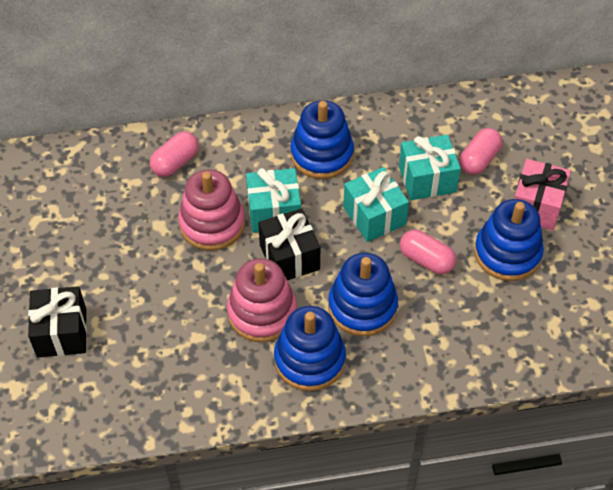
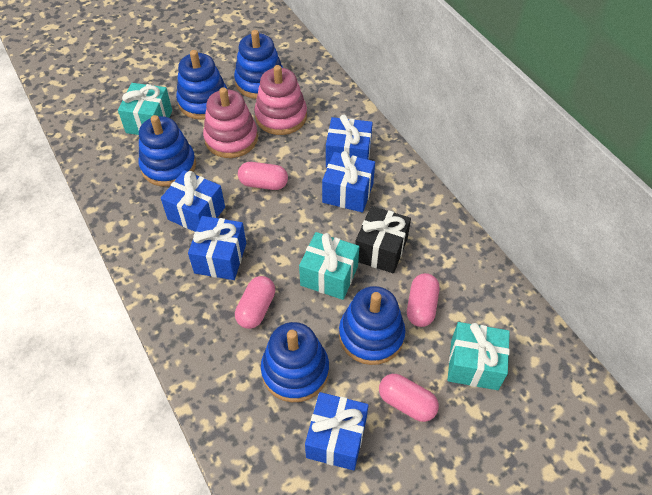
black gift: [28,286,87,357] [258,208,320,280] = 2 -> [355,206,411,274] = 1
blue gift: none = 0 -> [161,170,225,232] [188,216,246,280] [305,392,368,471] [322,151,375,213] [326,114,373,167] = 5
blue stacking toy: [274,306,346,391] [290,100,354,179] [328,253,398,336] [474,199,544,281] = 4 -> [139,115,196,186] [176,50,227,120] [234,30,283,99] [261,322,329,402] [339,286,405,365] = 5
pink capsule: [150,131,199,177] [400,230,456,274] [460,128,502,175] = 3 -> [235,276,275,329] [238,162,288,190] [379,374,439,422] [407,273,439,327] = 4
pink gift: [514,159,571,231] = 1 -> none = 0

